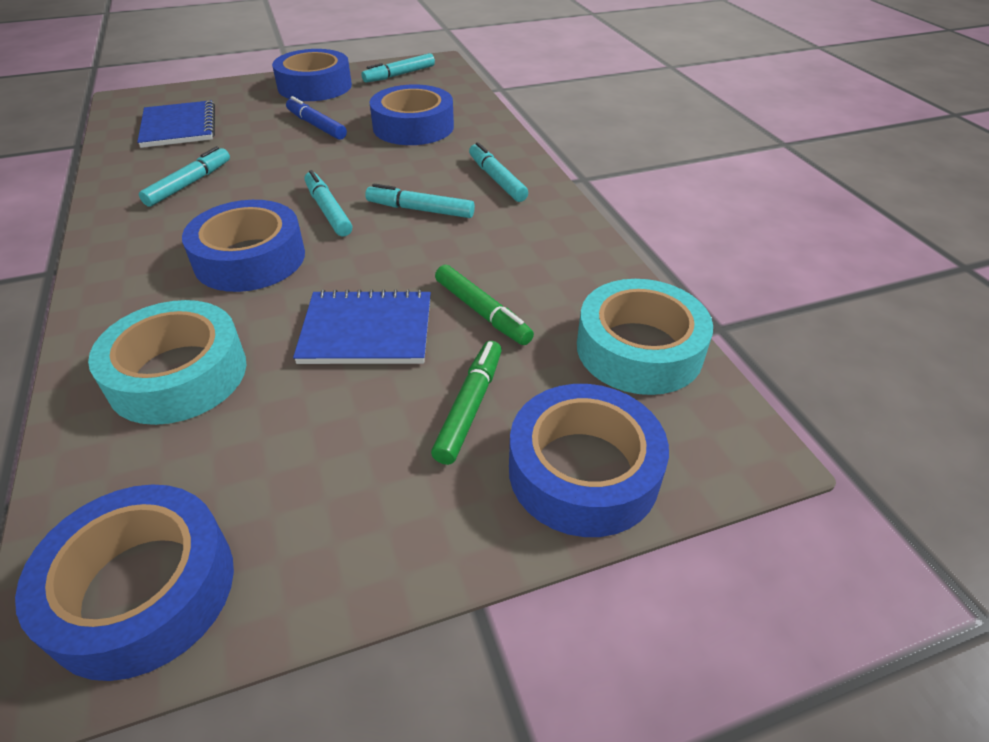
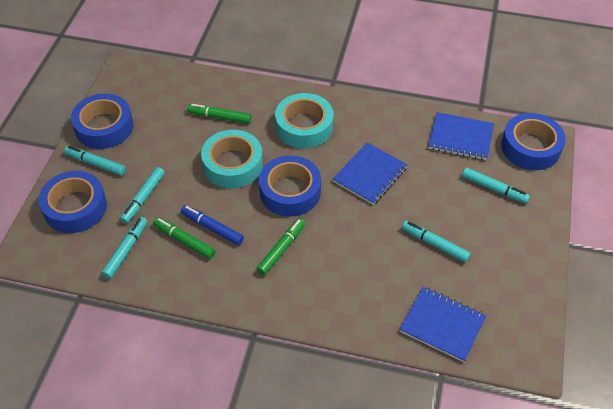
blue notebook: [137,100,215,148] [293,290,431,364] = 2 -> [333,142,408,205] [400,287,486,362] [429,112,494,160] = 3
blue tape: [15,484,234,681] [182,200,305,292] [272,49,352,101] [370,85,454,145] [509,384,669,537] = 5 -> [38,171,107,233] [71,94,133,149] [259,155,321,217] [501,113,566,170] = 4
green marker: [431,341,502,465] [435,265,534,345] = 2 -> [153,217,216,259] [187,104,251,123] [257,218,306,275] = 3

